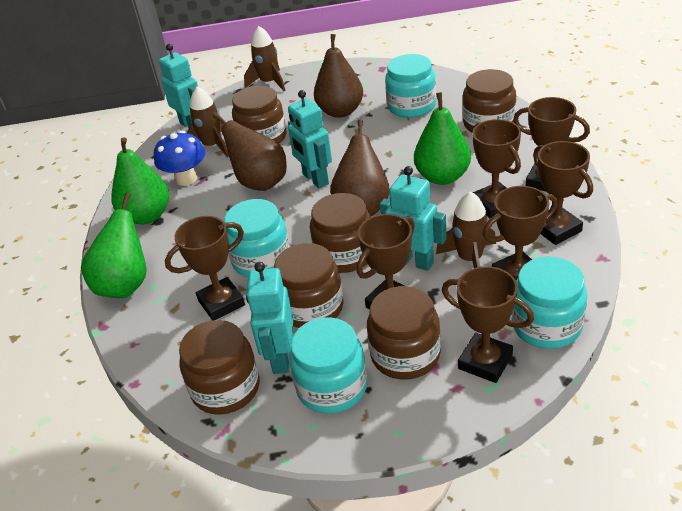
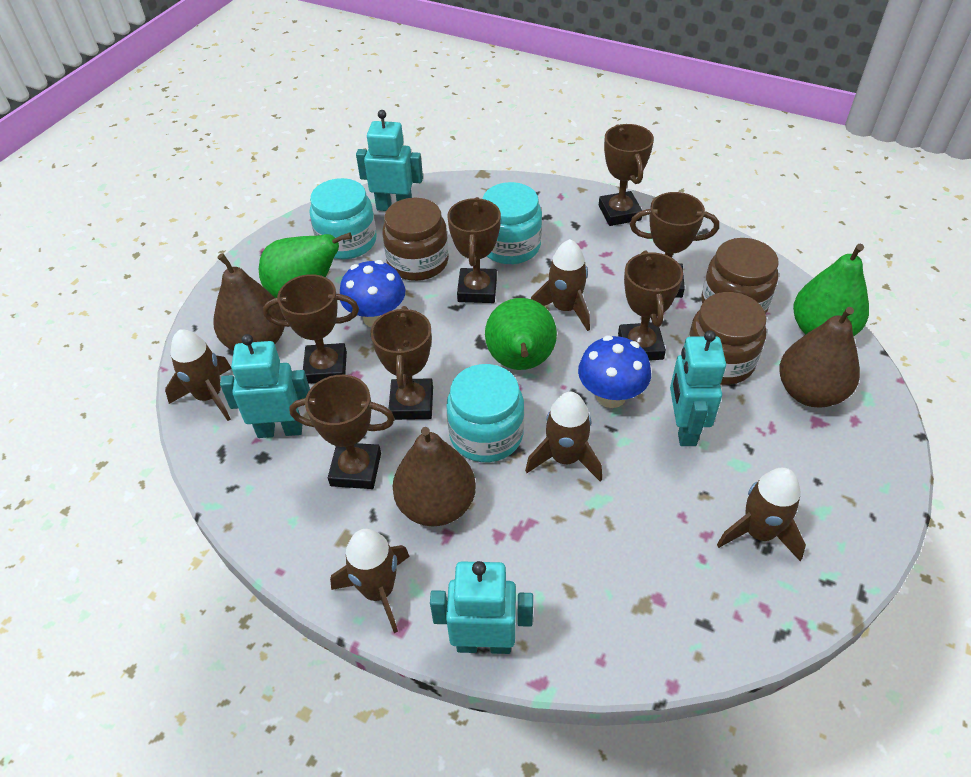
blue mushroom: [154,131,205,186] = 1 -> [340,260,405,327] [578,336,651,408] = 2
brown jar: [179,320,260,415] [232,86,286,144] [274,243,344,328] [310,193,371,273] [367,286,441,380] [463,69,516,132] = 6 -> [382,198,449,281] [688,292,766,385] [701,238,779,314] = 3
brown rocket: [187,87,229,157] [244,26,286,91] [436,191,496,268] = 3 -> [165,329,232,421] [330,529,410,633] [525,392,602,482] [531,239,590,331] [717,468,806,561] = 5
turquoise jar: [224,199,290,277] [289,317,367,414] [385,54,436,118] [512,257,587,349] = 4 -> [310,178,377,259] [446,364,524,462] [482,182,542,264] = 3

